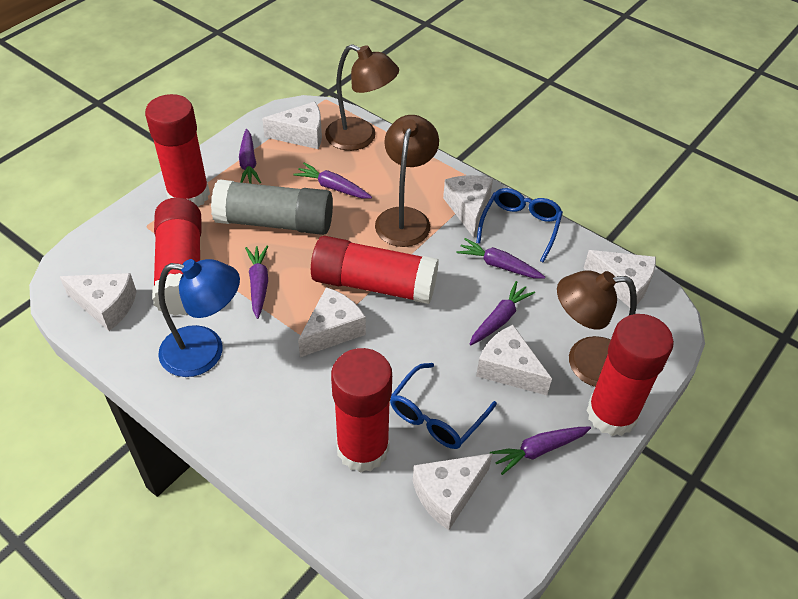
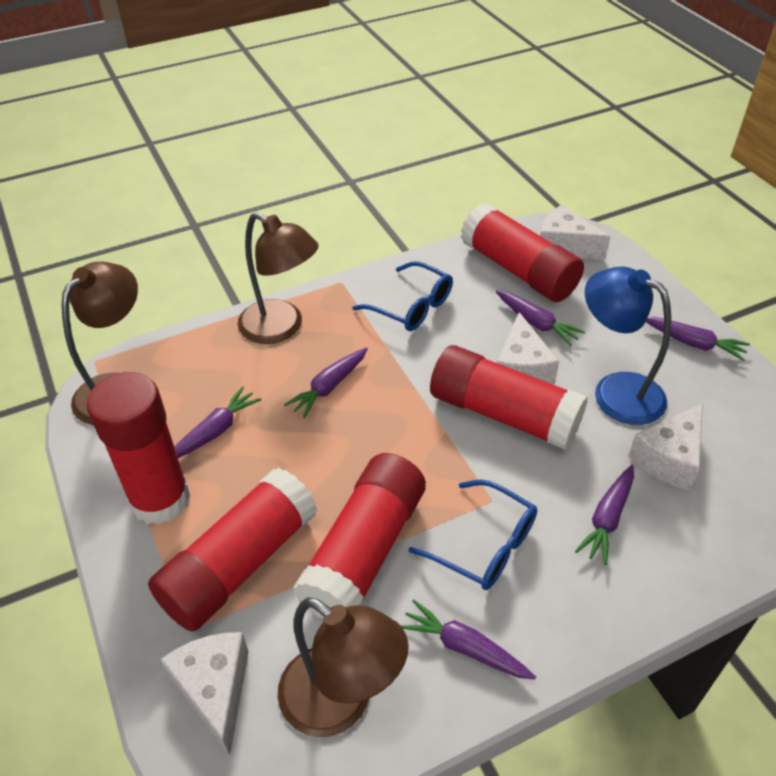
grey glue stick: [211,180,333,235] = 1 -> none = 0
white cheese: [59,273,137,331] [262,102,322,149] [298,287,366,357] [413,453,493,530] [443,175,493,238] [476,325,552,395] [584,250,656,308] = 7 -> [160,632,248,756] [496,312,559,384] [540,205,611,260] [628,403,703,490] = 4

